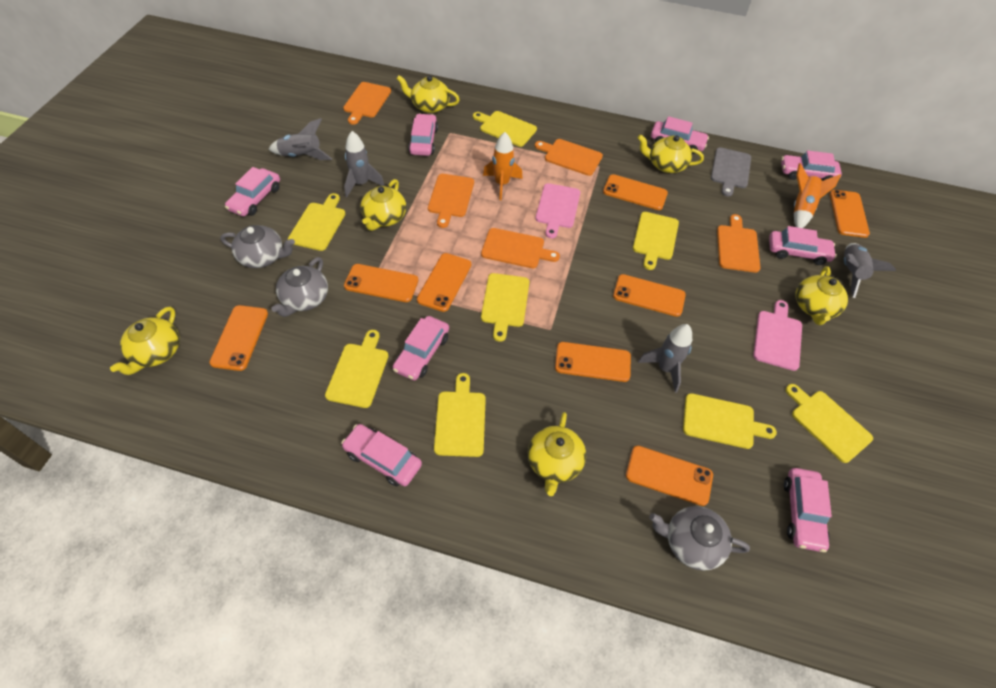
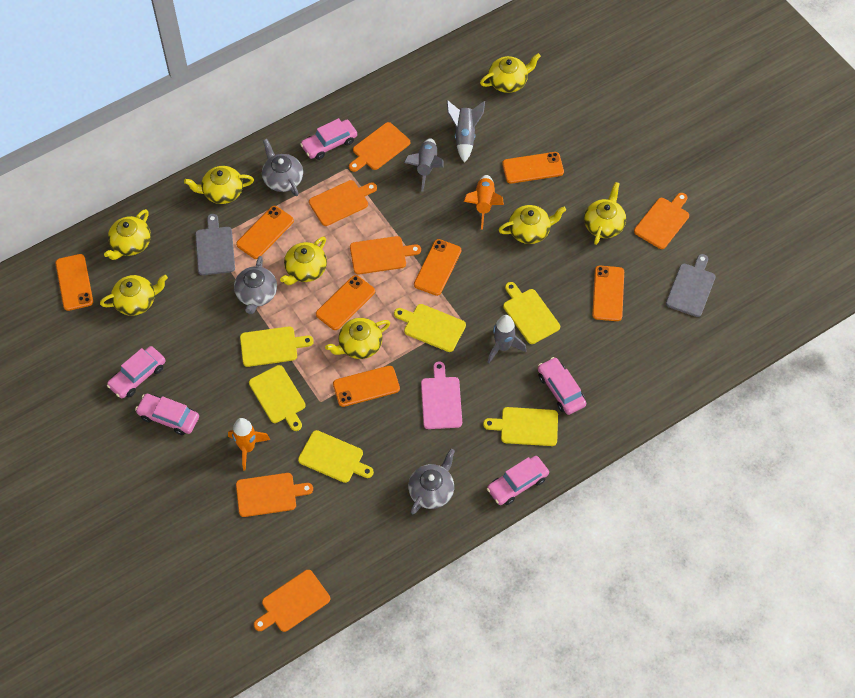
grey cutting board: [711,147,751,197] = 1 -> [195,214,235,275] [666,254,716,317] = 2
grey rocket: [268,118,332,160] [344,131,385,197] [638,324,692,393] [844,243,896,298] = 4 -> [404,138,443,192] [447,100,485,163] [488,315,526,363] = 3
orange cutting board: [343,82,391,125] [428,174,474,228] [481,228,560,268] [535,139,603,176] [717,214,760,273] = 5 -> [236,473,313,517] [254,570,330,632] [309,180,377,226] [349,122,410,172] [350,236,421,274] [634,193,689,249] = 6
orange phone: [209,305,268,371] [344,264,418,302] [417,253,471,312] [555,342,631,382] [603,174,668,210] [613,274,686,317] [626,446,713,506] [830,190,870,238] = 8 -> [55,254,93,311] [236,206,294,259] [316,275,375,330] [333,366,400,407] [414,239,461,296] [502,152,564,184] [592,266,624,321] = 7
pink car: [225,167,280,216] [341,424,422,486] [393,316,449,381] [408,114,438,156] [651,116,709,154] [769,226,837,265] [781,150,842,181] [784,468,832,552] = 8 -> [107,346,165,398] [135,394,199,435] [300,118,357,160] [487,456,549,505] [538,357,586,415] = 5
pink cutting board: [535,183,580,238] [753,300,802,371] = 2 -> [421,361,462,429] = 1
yellow cutting board: [288,193,345,251] [325,330,388,408] [434,373,486,457] [473,111,537,147] [481,273,529,342] [633,212,679,270] [683,393,777,449] [786,384,873,463] = 8 -> [240,326,314,367] [249,365,305,431] [298,430,374,483] [394,304,466,352] [483,407,558,446] [503,282,560,344] = 6
yellow teapot: [110,307,180,375] [360,179,407,231] [397,76,460,113] [528,412,586,496] [637,135,704,173] [796,266,848,325] = 6 -> [100,275,168,316] [104,209,151,260] [184,166,254,204] [280,237,327,285] [325,318,390,359] [480,53,541,93] [499,205,566,244] [584,182,626,245] = 8

